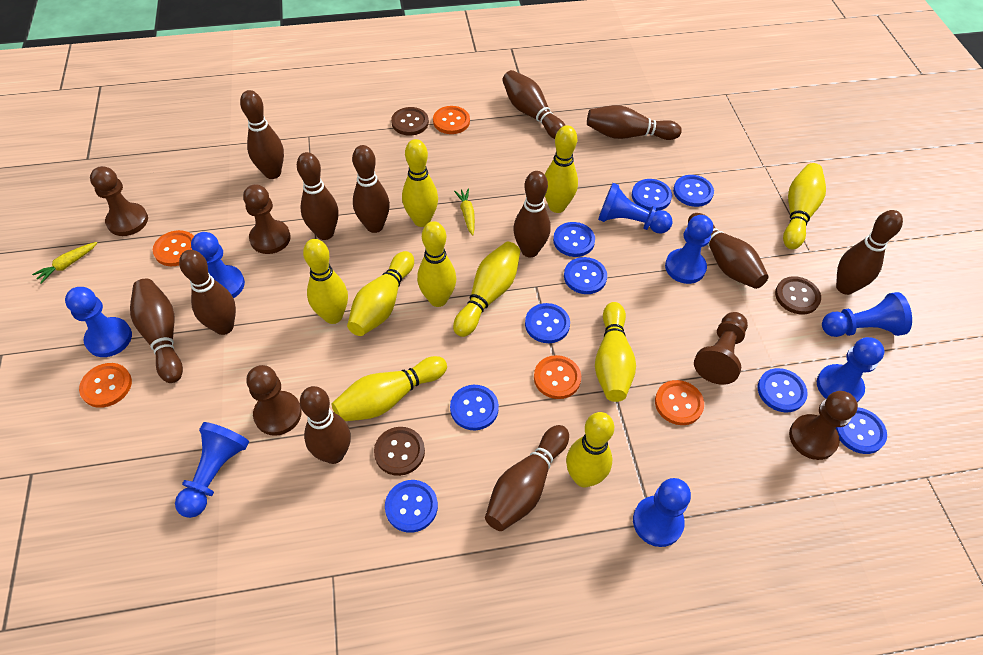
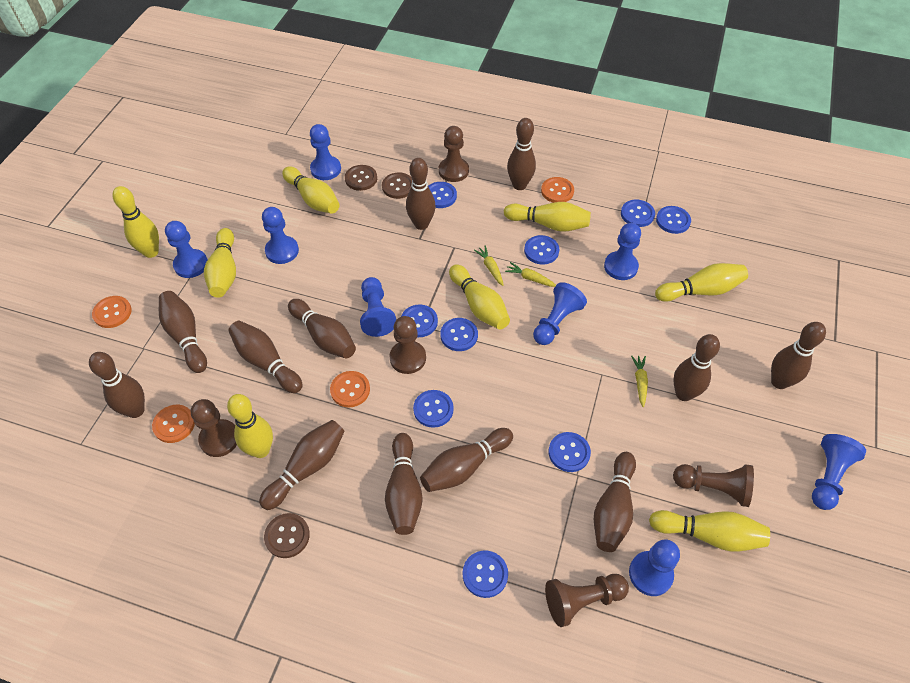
orange button: [79,363,132,408] [153,230,194,266] [433,106,470,134] [534,355,581,399] [655,380,704,425] = 5 -> [92,296,132,328] [152,405,195,443] [330,371,370,407] [541,177,574,203] = 4
yellow bowling pin: [303,239,348,324] [332,356,447,421] [347,251,414,336] [402,139,438,227] [417,221,456,307] [453,242,520,337] [545,125,578,213] [566,412,614,488] [595,302,636,402] [783,163,826,249] = 10 -> [112,186,159,258] [204,228,236,298] [227,394,273,458] [282,166,340,214] [449,264,510,329] [504,202,591,232] [649,510,770,551] [655,263,748,302] = 8
yellow carrot: [32,242,97,284] [454,188,475,235] = 2 -> [474,246,504,286] [505,262,556,287] [631,356,648,407] = 3

